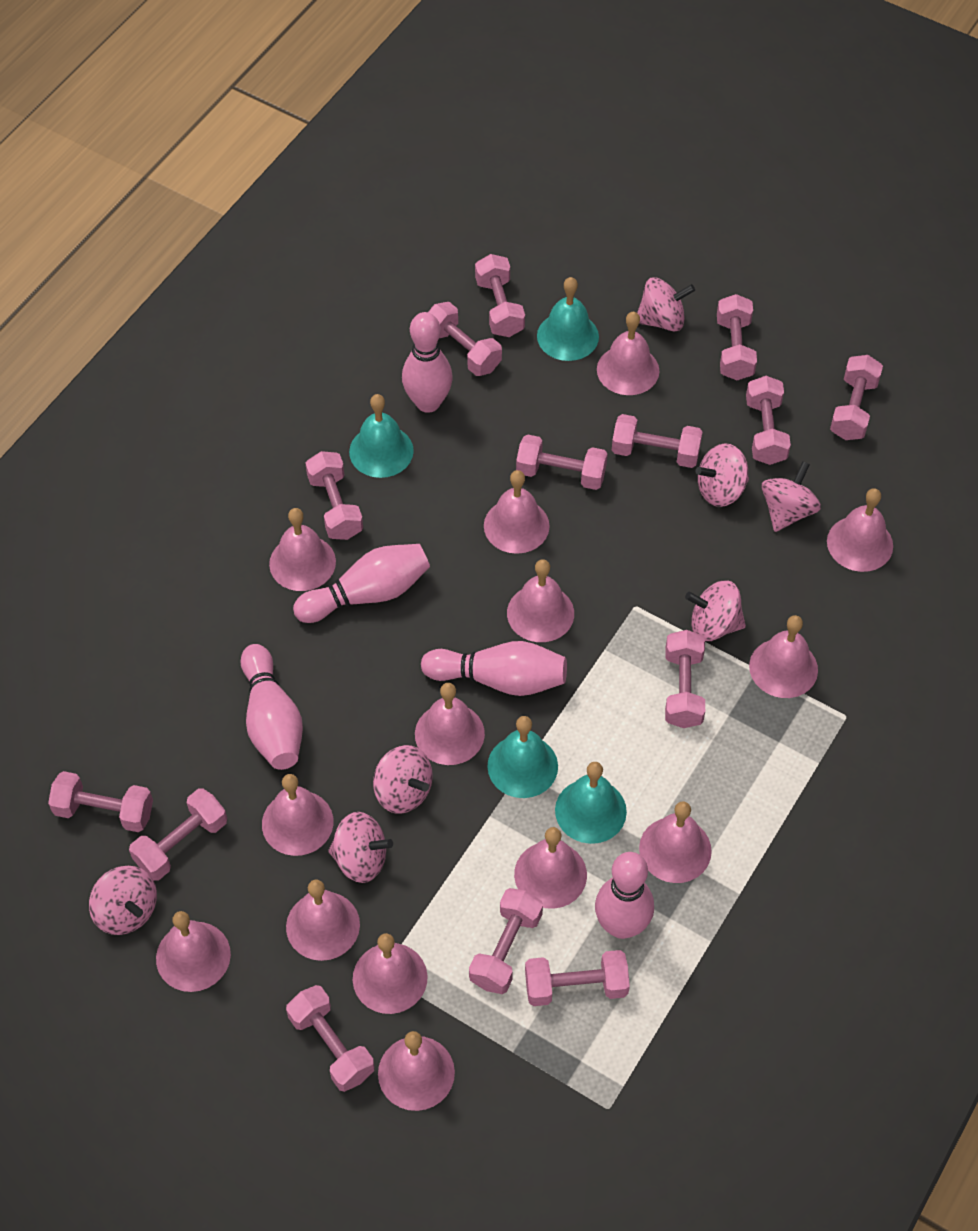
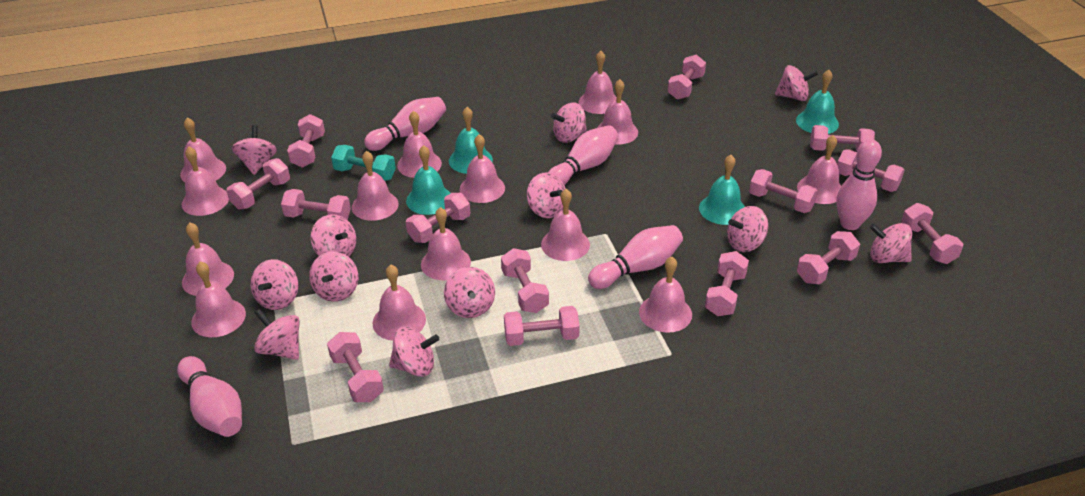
pink spinning top: [89,866,157,935] [328,812,393,883] [373,745,433,814] [637,277,695,332] [685,580,746,641] [695,443,749,507] [761,461,821,532] = 7 -> [232,125,277,175] [251,259,298,310] [254,309,300,360] [309,251,358,302] [311,214,356,257] [389,327,439,377] [444,267,495,318] [527,172,566,218] [551,102,587,143] [727,206,768,252] [775,65,818,101] [869,223,912,263] = 12
turquoise dumbbell: none = 0 -> [331,145,396,181] = 1

